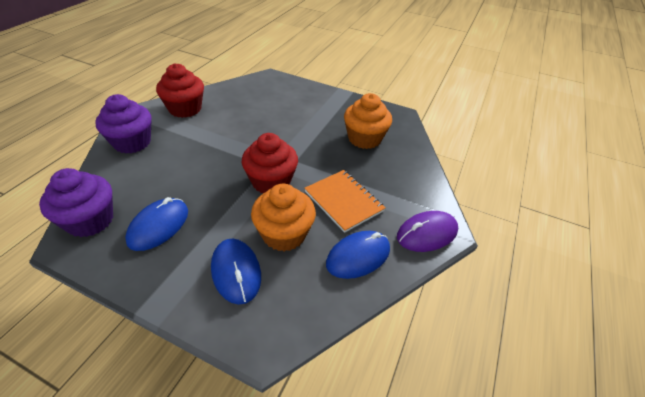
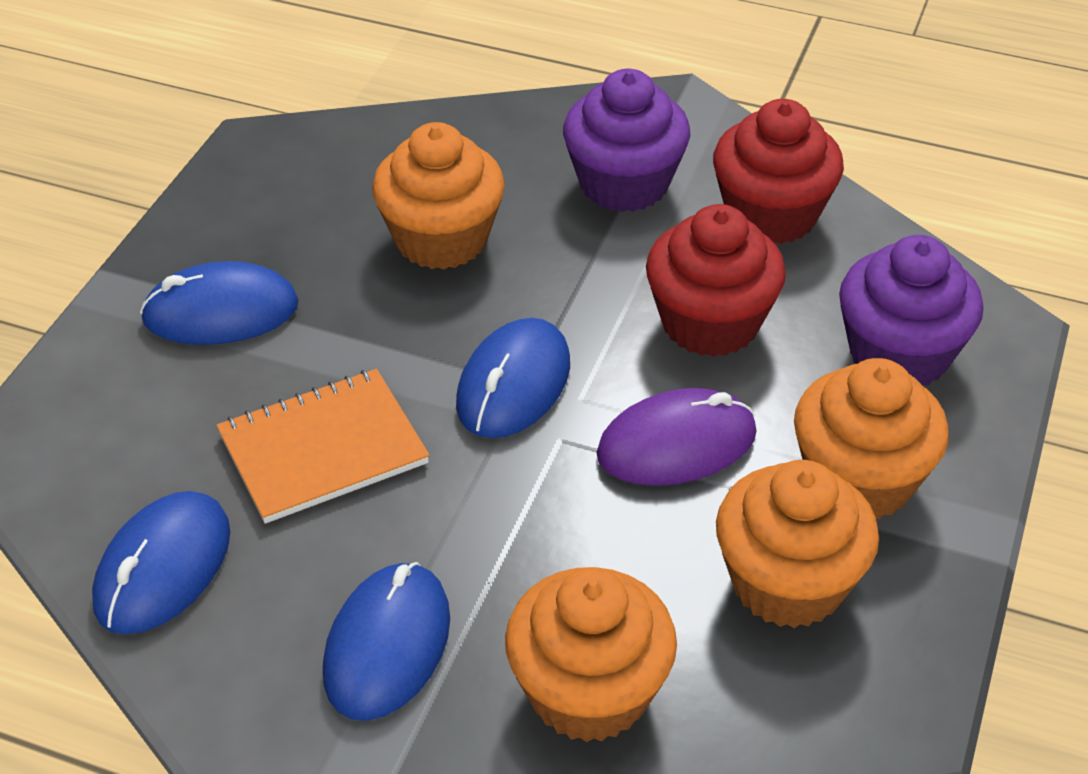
blue mouse: [125,197,188,251] [211,239,261,305] [326,231,390,279] = 3 -> [92,491,230,635] [140,261,299,345] [323,562,450,721] [456,318,570,438] = 4
orange cupcake: [251,183,316,252] [344,93,392,149] = 2 -> [372,122,505,270] [505,567,677,742] [716,460,879,628] [794,358,949,519] = 4

